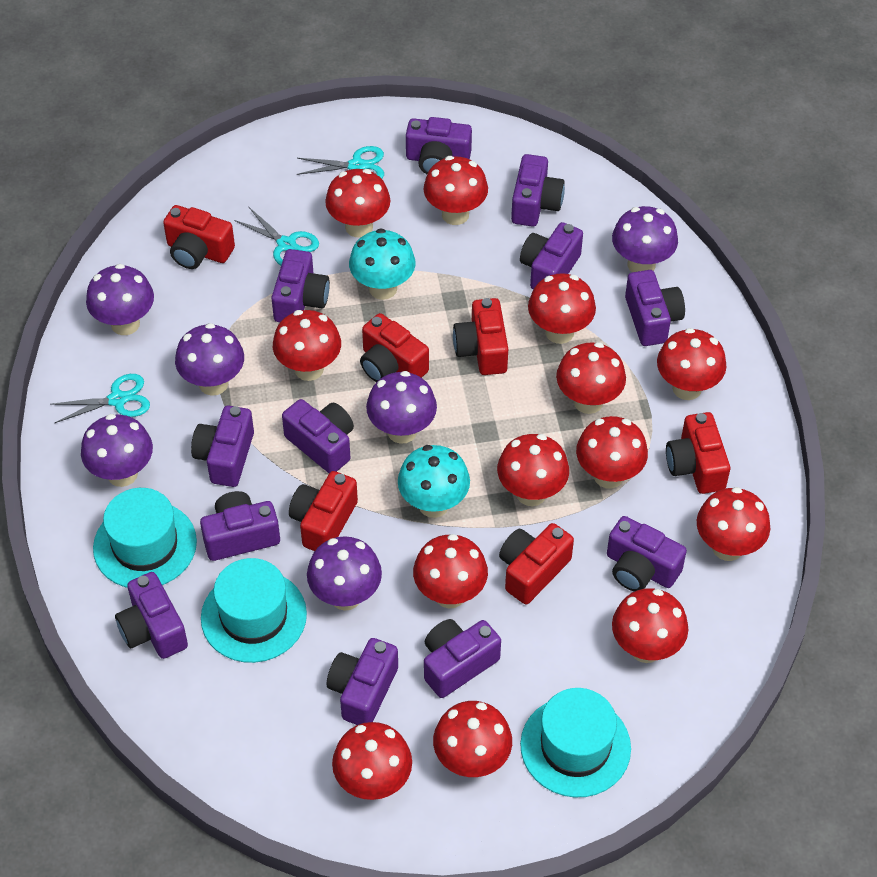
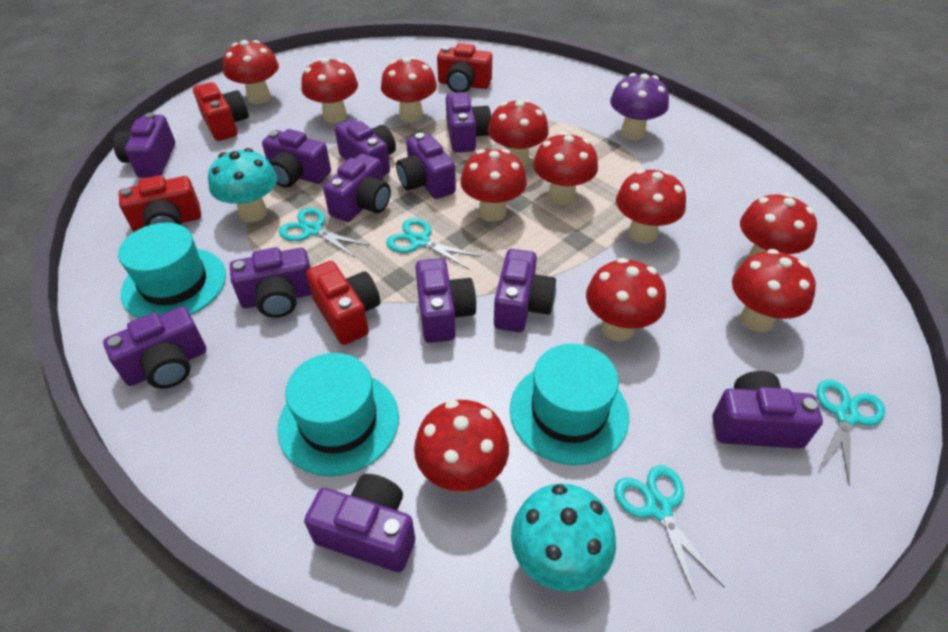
purple mushroom: [81,414,153,487] [86,264,154,335] [175,323,244,396] [307,536,382,611] [366,371,437,444] [612,206,678,272] = 6 -> [610,73,669,140] = 1
red camera: [163,205,235,269] [289,471,358,551] [360,313,429,382] [453,298,508,375] [499,523,574,604] [666,412,730,494] = 6 -> [119,175,201,232] [193,82,249,141] [306,261,380,345] [437,43,492,93] = 4
red mushroom: [273,310,341,381] [325,169,390,238] [332,722,412,800] [413,534,488,608] [424,156,488,225] [433,701,512,777] [497,434,569,506] [528,273,596,344] [556,342,626,414] [576,416,648,489] [612,588,688,663] [657,328,726,400] [697,487,770,561] = 13 -> [223,40,279,104] [301,58,358,123] [381,57,437,123] [414,400,509,492] [461,149,527,222] [488,99,549,167] [533,132,598,205] [586,258,666,341] [616,169,686,244] [732,249,816,332] [740,193,817,258] = 11
turquoise scissors: [50,374,150,423] [234,207,319,265] [297,146,384,179] = 3 -> [279,208,370,258] [386,218,481,270] [614,465,724,599] [816,379,885,486] = 4

